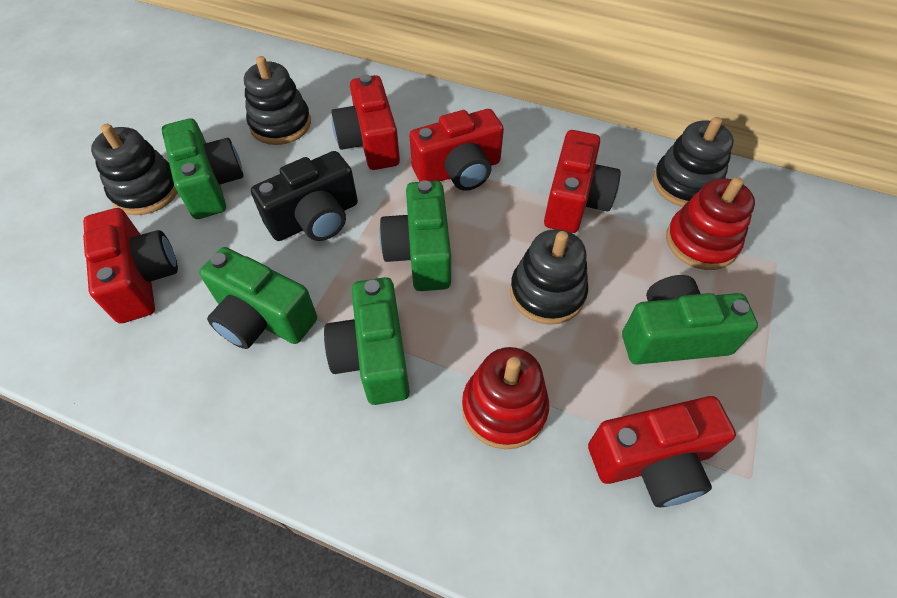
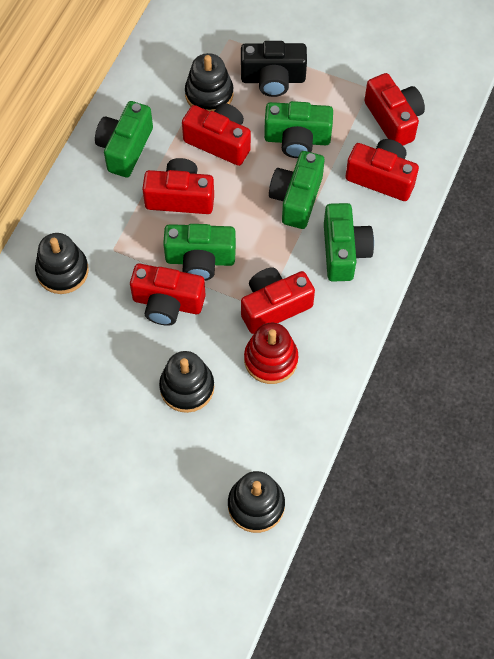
red camera: [83,208,178,323] [331,75,400,170] [409,109,504,191] [544,130,621,233] [588,396,736,507] = 5 -> [130,264,206,326] [142,158,214,214] [182,103,251,166] [241,268,315,334] [345,139,419,201] [364,73,425,146] = 6
red stacking toy: [462,347,549,449] [666,177,755,270] = 2 -> [244,322,298,384] = 1

